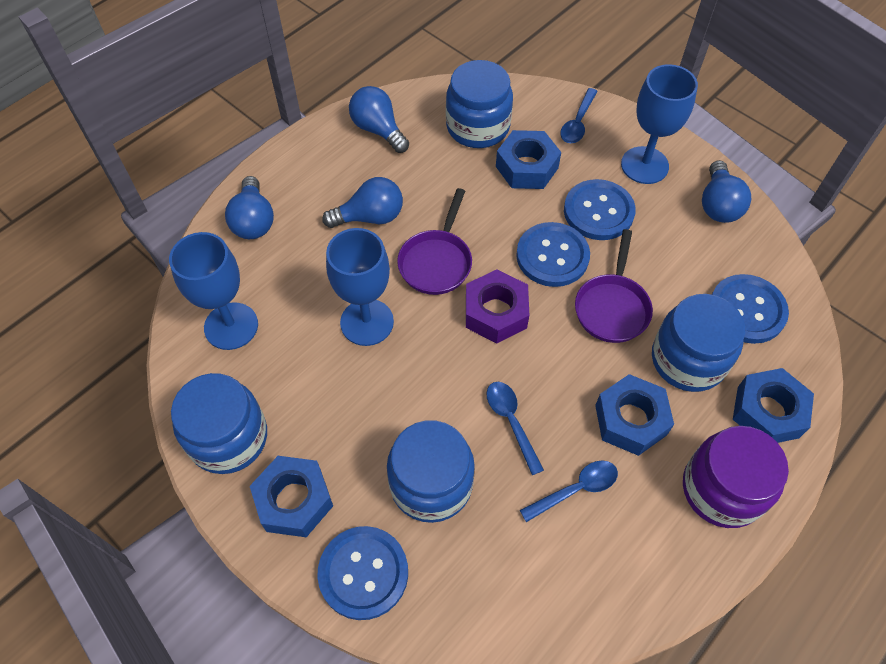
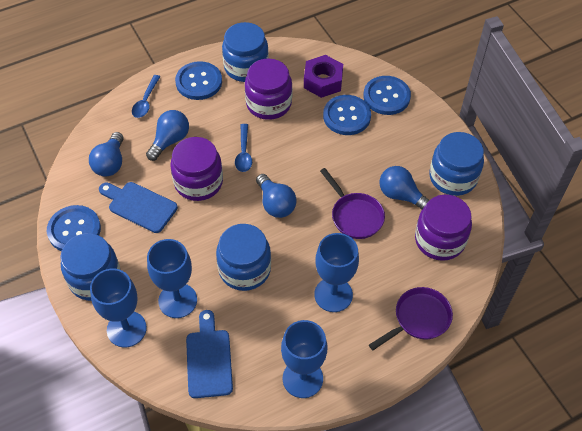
blue cutting board: none = 0 -> [99,182,178,233] [186,310,233,398] = 2
blue goblet: [169,232,258,350] [326,228,394,346] [621,64,698,184] = 3 -> [90,268,147,347] [147,239,197,318] [281,320,327,398] [314,233,359,312] = 4
blue nut: [250,456,333,537] [496,130,561,189] [595,374,674,456] [733,368,814,443] = 4 -> none = 0
blue spoon: [486,382,544,475] [520,461,618,522] [560,88,598,143] = 3 -> [132,75,160,118] [235,124,252,172] = 2
purple jar: [683,426,789,528] = 1 -> [170,137,223,201] [245,58,292,120] [415,194,472,261] = 3

